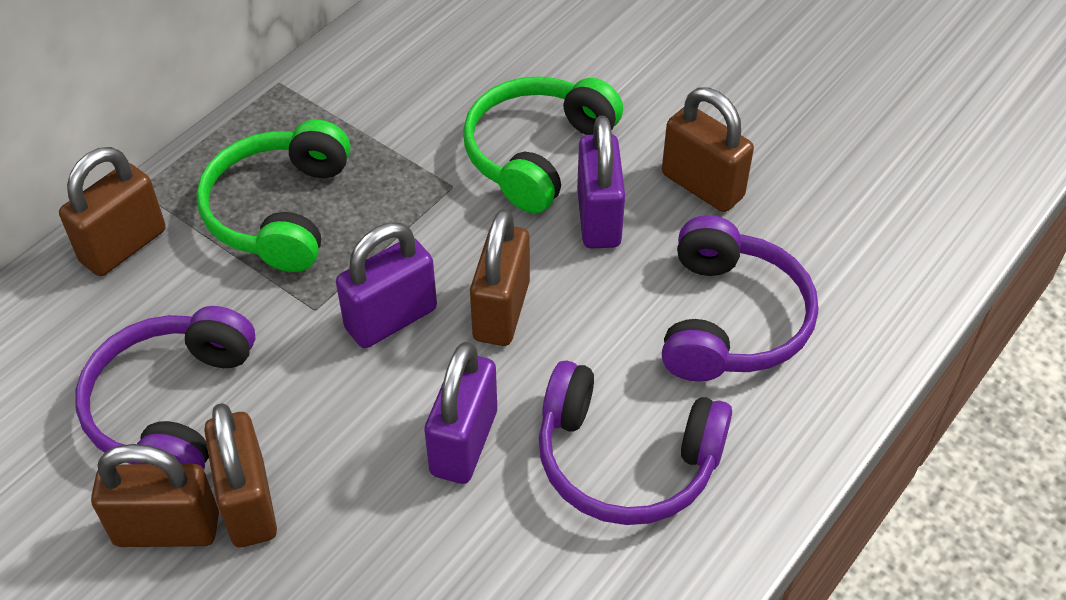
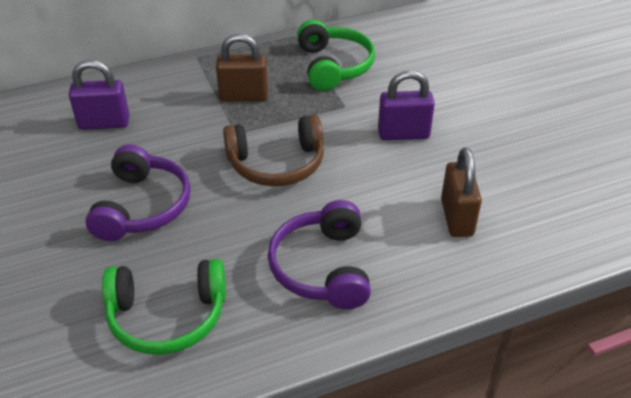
brown headphones: none = 0 -> [223,115,324,186] = 1
brown padlock: [59,147,166,276] [91,444,219,547] [204,403,277,547] [470,209,530,346] [662,87,754,212] = 5 -> [216,34,268,101] [441,148,482,237] = 2
purple headphones: [75,306,255,469] [539,361,732,525] [662,215,818,382] = 3 -> [85,144,191,241] [268,200,371,309] = 2
purple padlock: [336,223,437,348] [424,342,497,484] [577,116,625,249] = 3 -> [69,60,130,130] [378,70,435,140] = 2

